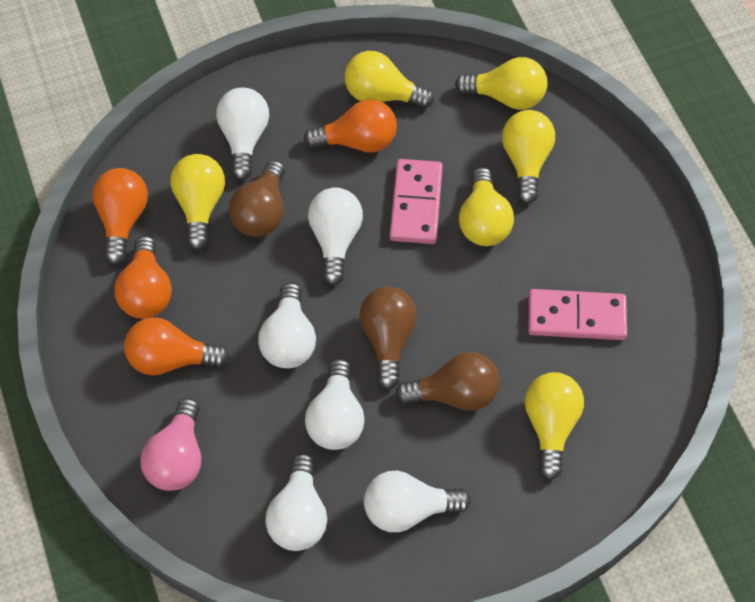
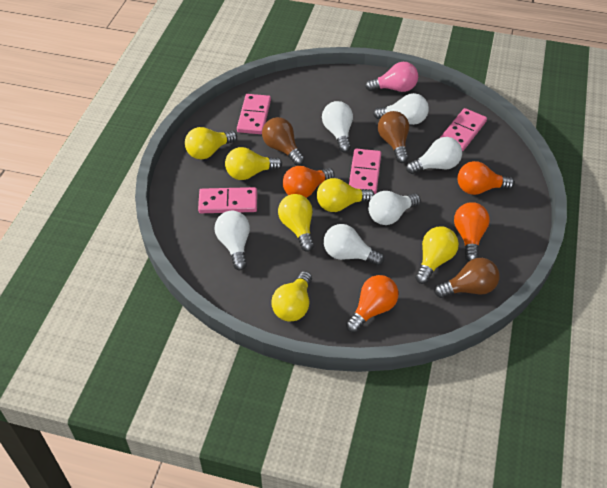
pink domino: [390,159,443,244] [528,289,627,340] = 2 -> [198,187,257,213] [237,94,271,134] [349,148,381,194] [440,108,487,151] = 4

